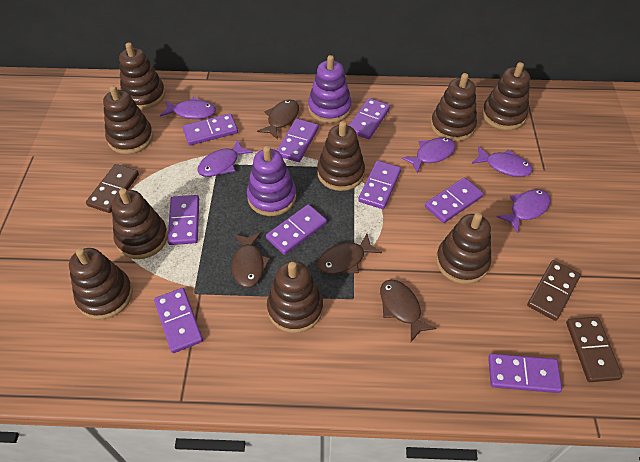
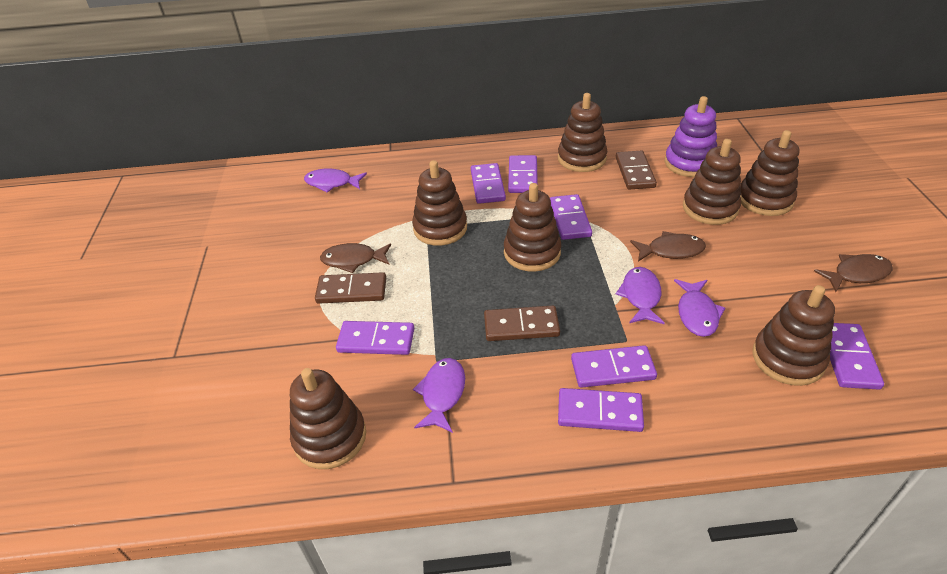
brown fish: [232,232,271,288] [257,99,299,139] [317,234,382,274] [380,280,436,342] = 4 -> [320,243,391,273] [630,231,706,262] [814,254,893,292] = 3
brown stacking toy: [69,248,133,319] [103,85,153,154] [112,188,168,259] [119,42,165,110] [267,261,323,333] [317,121,365,191] [431,73,477,141] [436,213,491,284] [482,62,530,130] = 9 -> [290,368,366,469] [412,160,467,246] [504,183,561,272] [558,93,608,172] [683,139,741,225] [740,130,799,216] [752,285,835,386] = 7
purple domino: [154,288,203,353] [167,195,199,245] [182,113,238,146] [266,204,327,255] [277,118,319,162] [349,98,390,139] [358,160,401,209] [425,178,484,223] [488,353,562,393] = 9 -> [336,321,414,355] [471,163,506,204] [508,155,538,193] [550,194,592,240] [558,388,644,432] [571,345,657,388] [830,323,884,390] = 7
purple fish: [160,97,216,119] [197,139,253,177] [401,137,456,173] [471,146,533,177] [497,189,551,233] = 5 -> [304,169,367,193] [413,358,465,433] [616,267,665,324] [674,279,725,337] = 4
purple stacking toy: [247,146,296,216] [308,55,352,123] = 2 -> [665,96,717,177] = 1

